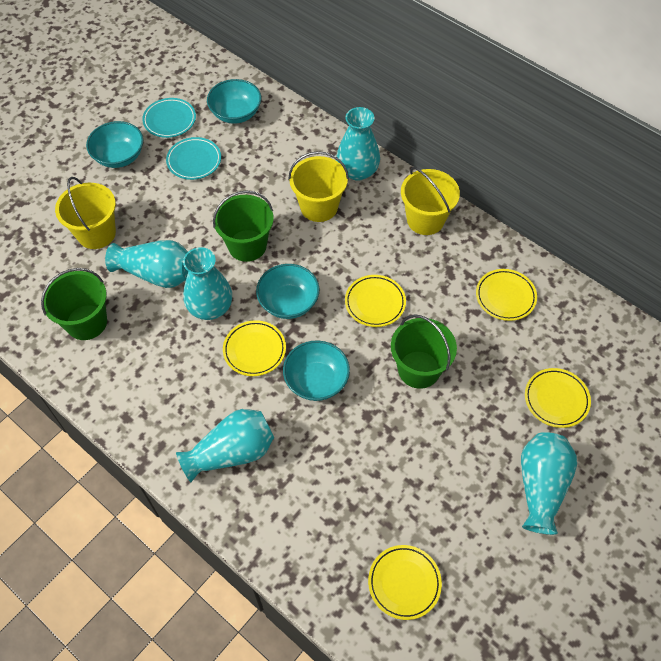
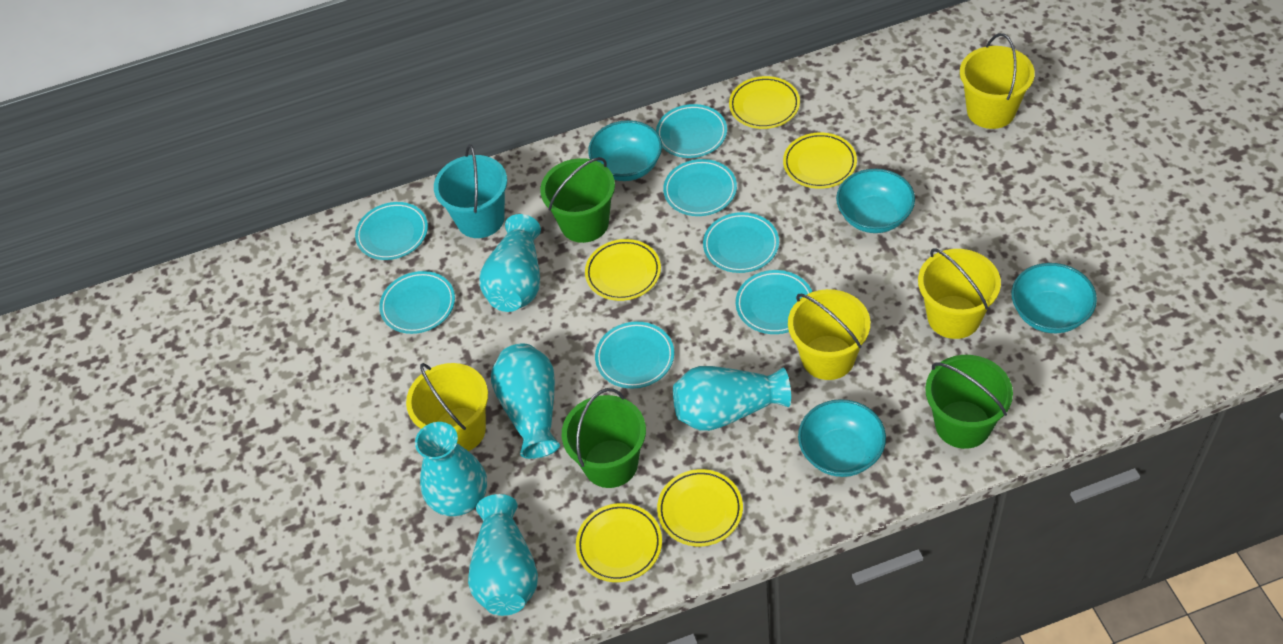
turquoise bucket: none = 0 -> [434,144,507,238] = 1
turquoise plate: [142,98,196,138] [166,137,221,180] = 2 -> [355,202,428,260] [379,271,455,334] [595,322,674,388] [656,104,727,158] [663,159,737,216] [703,212,779,273] [736,270,812,334] = 7
yellow bucket: [55,177,116,249] [288,151,349,222] [401,167,460,235] = 3 -> [406,363,488,451] [788,289,870,380] [918,248,1001,339] [960,33,1035,129] = 4

